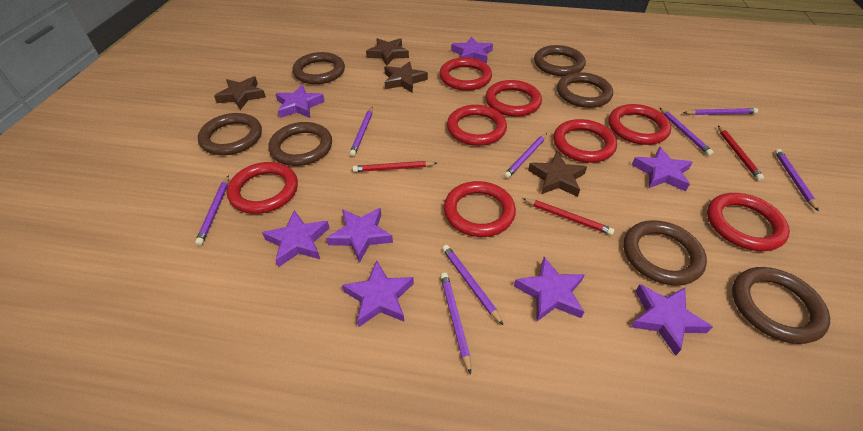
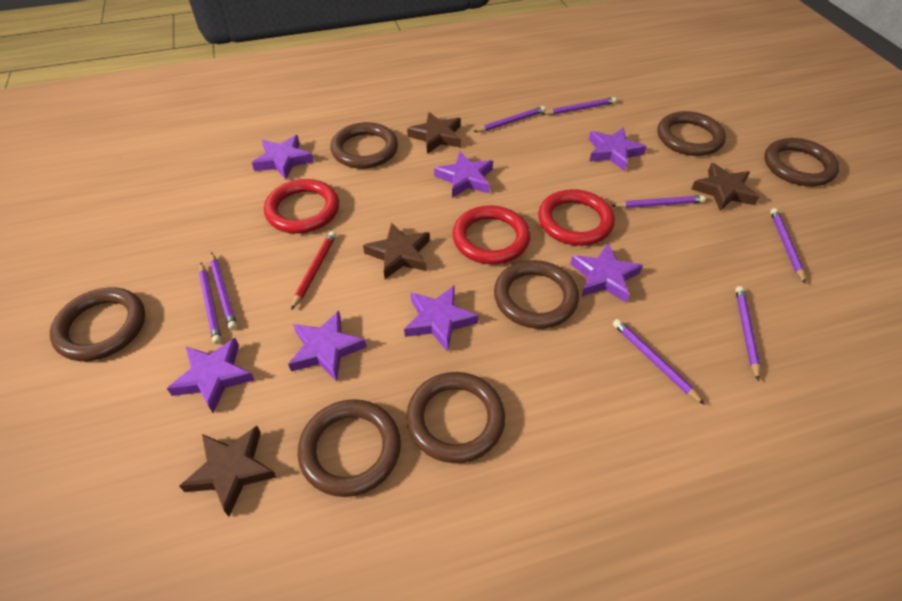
purple star: [262,210,329,267] [276,84,325,118] [326,208,393,263] [342,260,414,327] [451,36,493,63] [514,257,585,321] [631,284,713,356] [632,147,693,191] = 8 -> [167,338,254,413] [252,135,314,180] [288,311,367,382] [404,285,478,352] [434,152,493,198] [570,243,643,303] [589,127,647,171] = 7
red pencil: [352,161,437,172] [522,198,615,235] [718,126,764,181] = 3 -> [291,231,336,310] = 1
red ring: [227,162,298,214] [439,57,492,91] [444,181,516,237] [447,105,507,146] [485,80,542,117] [553,119,617,163] [608,104,671,145] [707,193,790,251] = 8 -> [264,179,339,234] [452,205,530,264] [538,189,615,246] = 3

